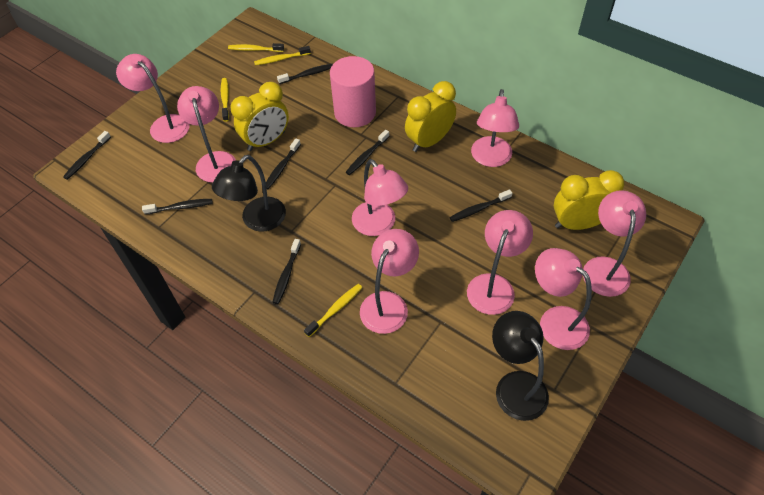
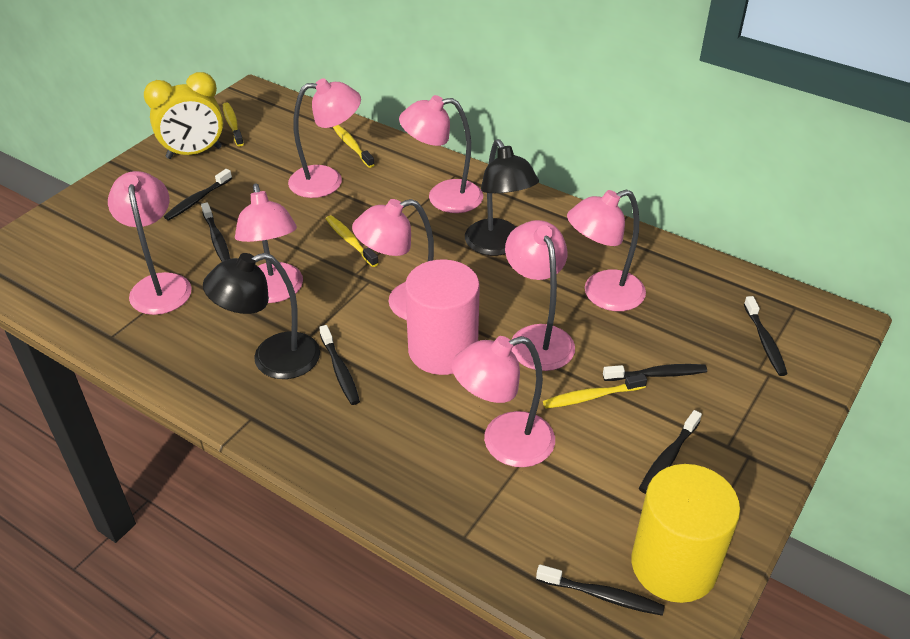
yellow clock: [230,82,289,151] [405,81,456,152] [554,170,625,230] = 3 -> [144,72,223,159] = 1
yellow cylinder: none = 0 -> [631,464,740,603] = 1

